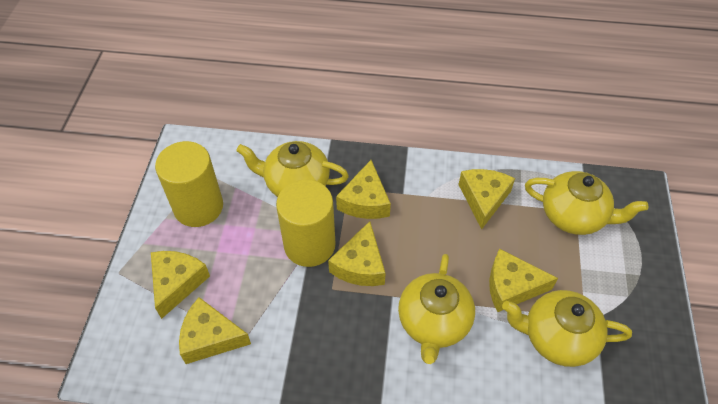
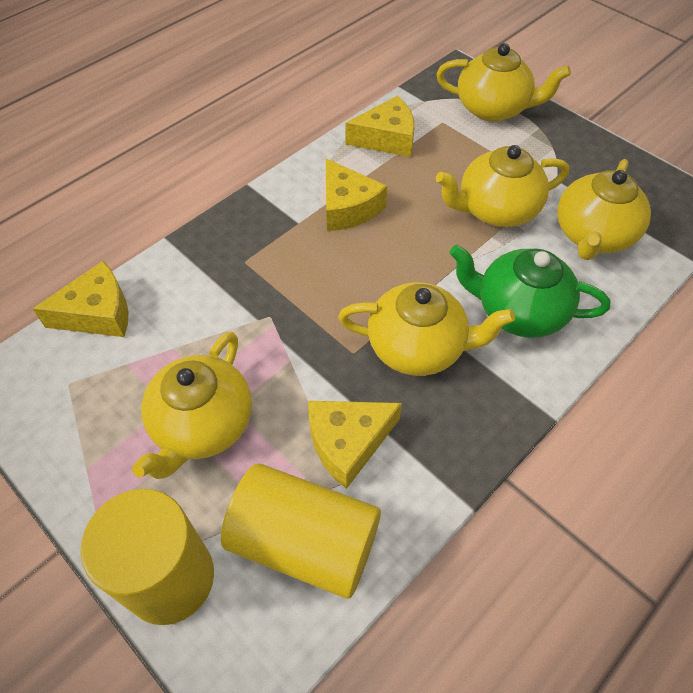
green teapot: none = 0 -> [450,245,610,338] = 1
yellow cheese: [151,251,210,319] [179,297,251,364] [328,221,386,286] [336,160,391,219] [458,169,515,229] [489,249,558,312] = 6 -> [32,261,129,337] [308,401,402,489] [326,159,387,231] [346,96,415,157] = 4
yellow teapot: [236,141,349,197] [398,254,475,364] [502,290,632,367] [525,171,648,235] = 4 -> [132,332,252,479] [338,282,515,376] [436,43,571,122] [436,145,569,227] [557,159,651,260] = 5

